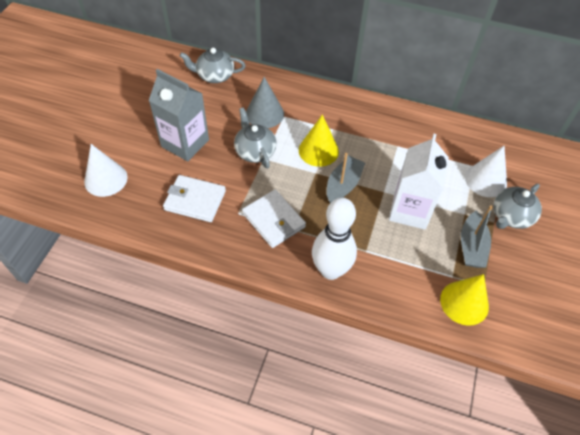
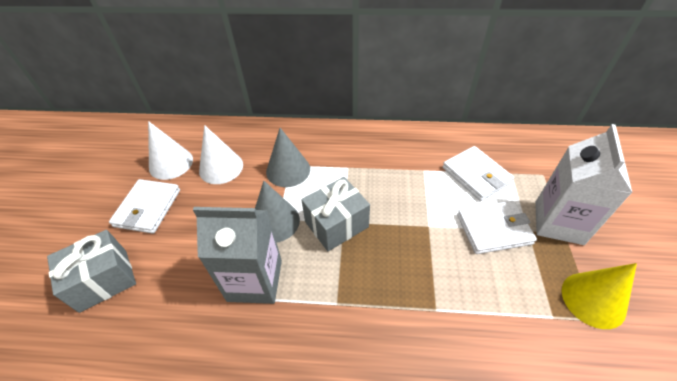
grey boat: [326,153,365,203] [461,205,493,268] = 2 -> none = 0
grey cone: [246,77,284,128] = 1 -> [255,181,300,243] [266,128,310,187] = 2
grey gift: none = 0 -> [47,230,136,313] [301,177,370,251] = 2
grey teapot: [180,48,246,83] [234,107,277,169] [494,184,542,229] = 3 -> none = 0
white bowling pin: [312,197,357,280] = 1 -> none = 0
white wallet: [163,175,226,222] [242,190,306,248] = 2 -> [109,179,180,234] [443,146,514,201] [457,201,537,254] = 3
yellow cone: [299,114,339,167] [440,274,489,326] = 2 -> [562,263,637,329] = 1

